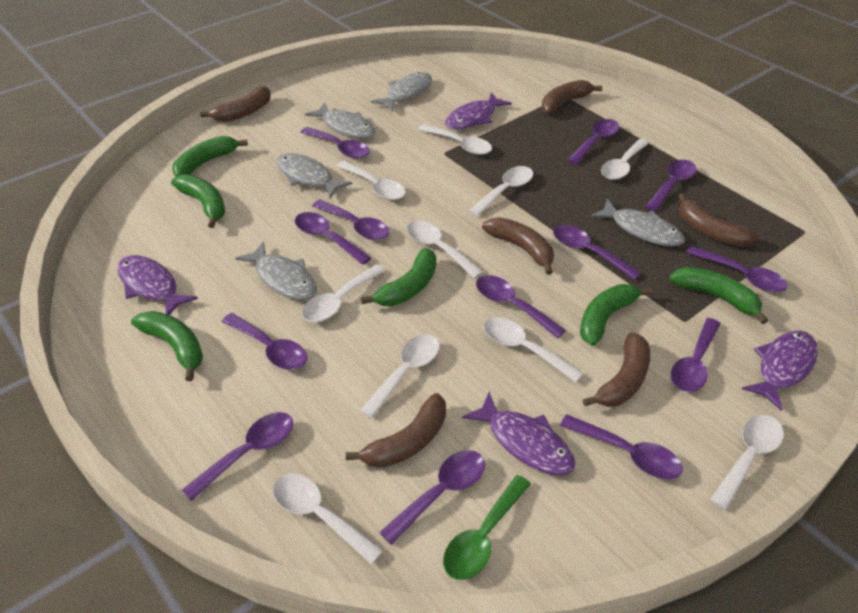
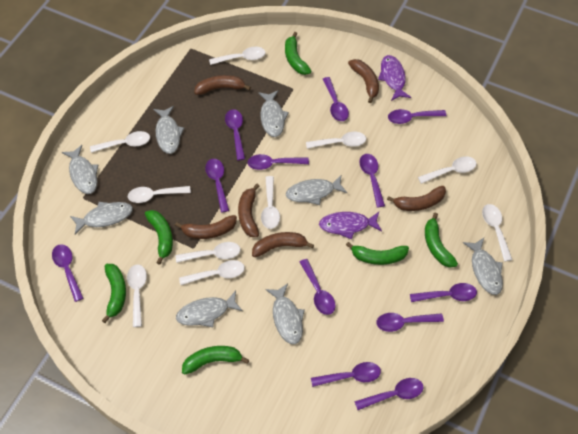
green spoon: [443,475,531,580] = 1 -> none = 0
grey fish: [235,241,317,300] [276,153,352,198] [305,102,376,139] [371,72,432,112] [591,199,685,247] = 5 -> [62,145,98,194] [70,202,133,235] [153,106,184,154] [176,291,243,327] [258,90,289,137] [265,283,305,344] [286,175,347,205] [463,238,503,295] = 8
purple fish: [117,255,198,315] [446,93,512,129] [462,392,576,475] [742,331,818,411] = 4 -> [319,212,382,239] [378,55,411,101] = 2
purple spoon: [182,412,293,501] [222,313,307,370] [295,212,371,265] [301,127,370,158] [312,199,390,240] [379,450,485,545] [476,275,566,338] [553,225,641,280] [560,414,683,479] [568,119,619,164] [645,160,697,211] [671,318,721,392] [686,246,788,292] = 13 -> [52,244,83,302] [205,159,229,213] [225,109,245,160] [248,154,309,170] [300,259,336,315] [311,362,381,387] [323,77,349,121] [354,378,424,410] [359,154,385,208] [376,313,444,332] [388,109,446,124] [410,283,477,302] = 12

